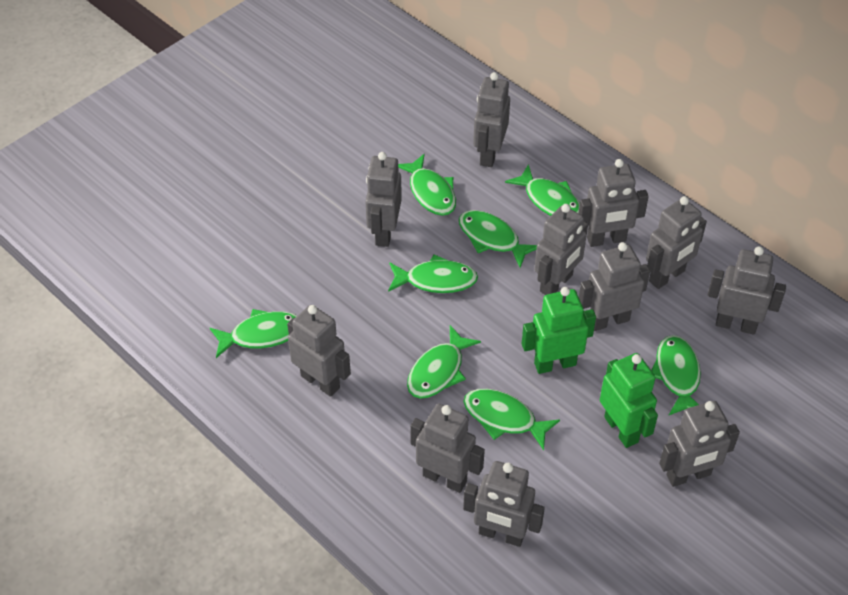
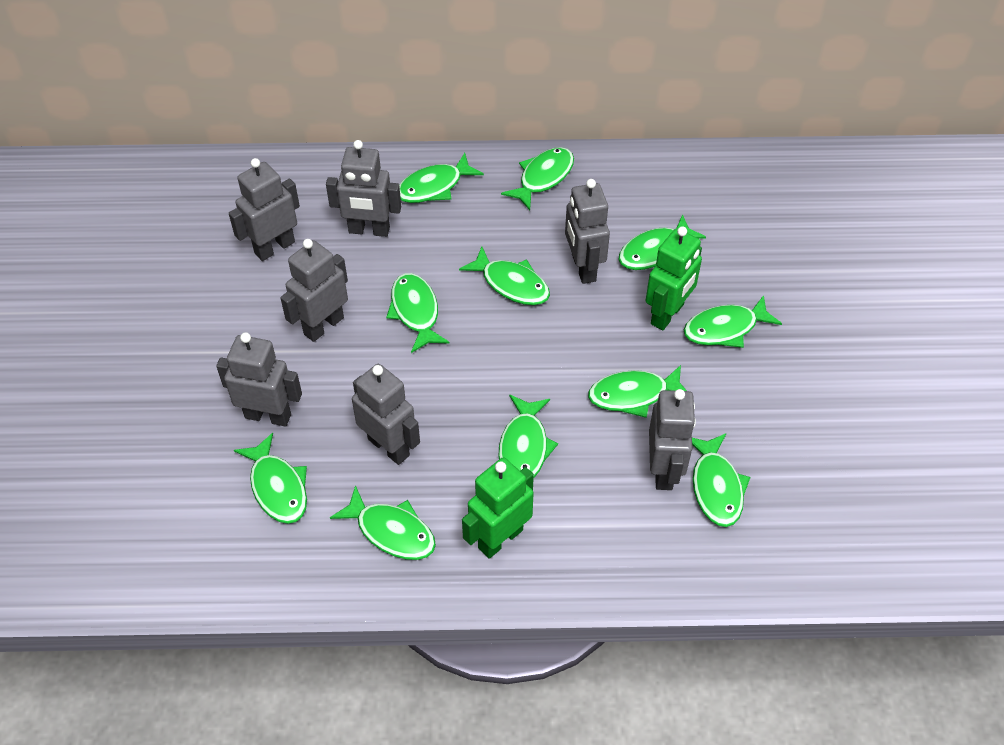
green fish: [210,309,297,358] [388,254,478,293] [398,154,456,216] [407,325,481,399] [459,210,537,268] [463,389,560,450] [505,164,580,216] [651,335,701,415] = 8 -> [234,433,307,524] [330,485,436,560] [386,273,450,353] [399,153,484,203] [459,246,550,305] [498,395,558,479] [501,147,574,210] [588,365,687,418] [619,214,706,270] [684,295,782,348] [692,433,751,527] = 11
grey robot: [287,305,351,397] [365,152,402,247] [410,404,485,493] [463,461,545,547] [473,72,510,167] [534,204,588,295] [579,159,649,247] [579,242,650,331] [646,196,707,289] [659,401,740,487] [708,246,786,335] = 11 -> [216,332,302,427] [229,158,300,261] [280,239,348,342] [326,140,401,237] [352,364,420,465] [565,179,610,284] [649,389,696,490] = 7

